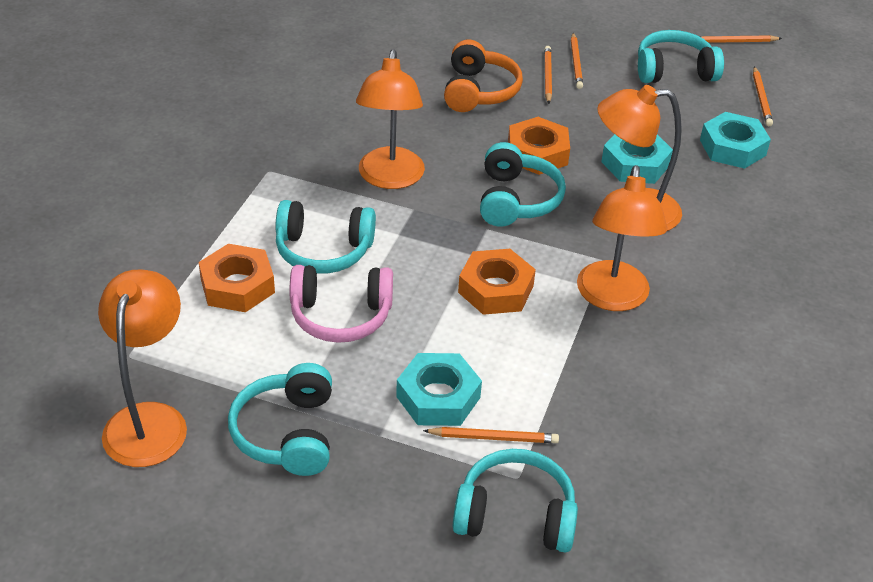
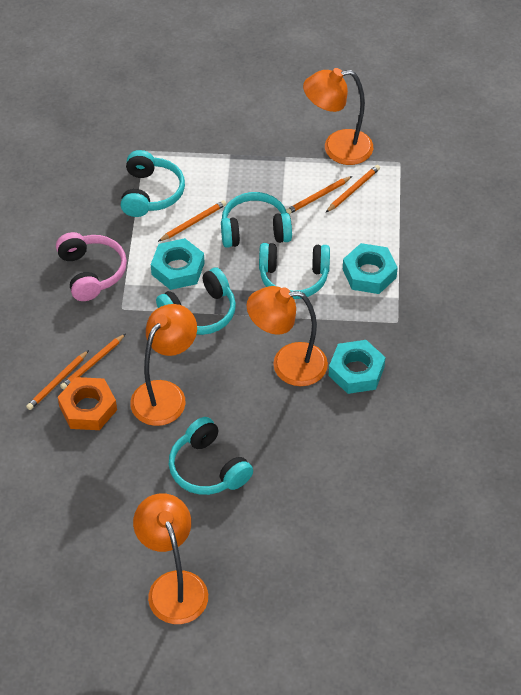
orange headphones: [444,40,523,112] = 1 -> none = 0
orange nut: [199,244,275,312] [458,249,536,315] [508,117,570,175] = 3 -> [58,377,117,430] = 1

